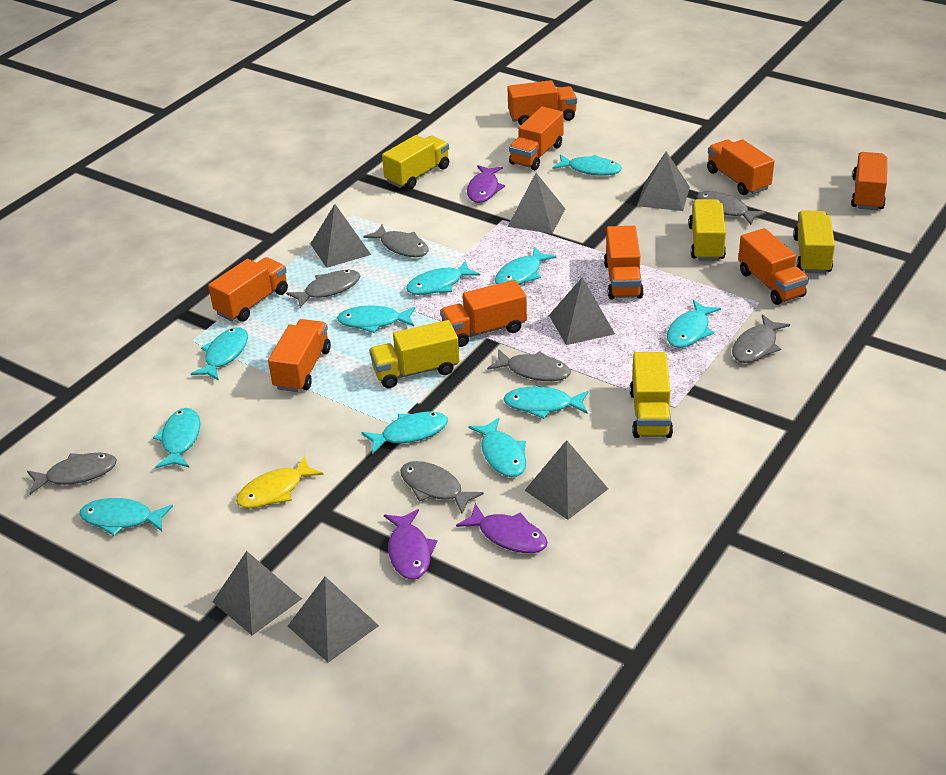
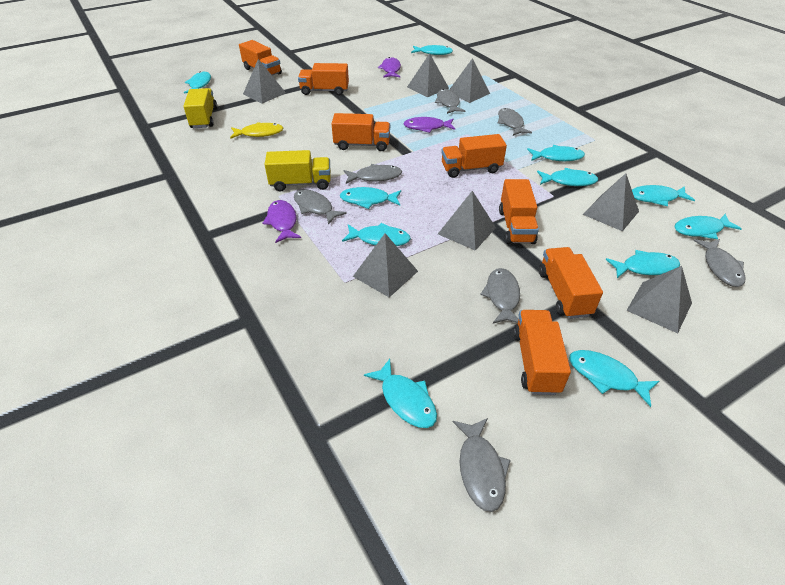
orange truck: [208,257,288,322] [268,319,331,392] [440,280,527,347] [507,80,577,125] [509,107,564,170] [604,226,644,299] [707,139,774,195] [738,228,809,305] [851,152,887,210] = 9 -> [239,40,282,76] [298,63,349,95] [331,113,390,151] [441,134,507,178] [499,179,539,244] [513,310,571,395] [539,247,603,319] = 7
yellow truck: [369,320,459,388] [382,135,449,189] [630,352,673,438] [688,199,726,261] [793,210,835,274] = 5 -> [183,88,217,128] [264,150,331,192] = 2

